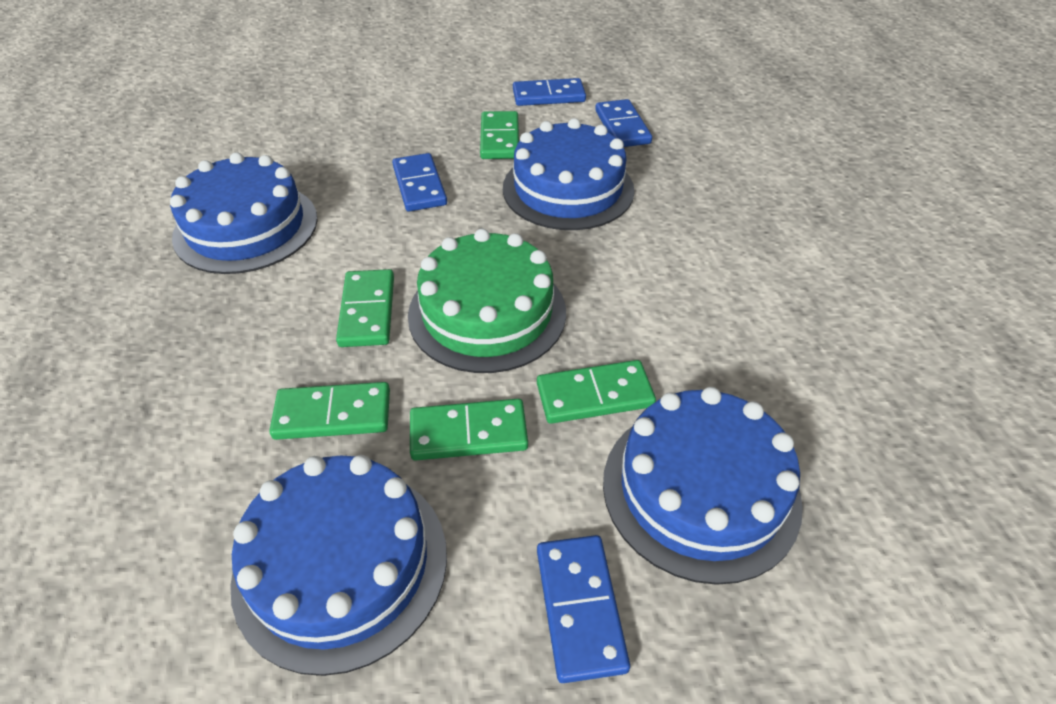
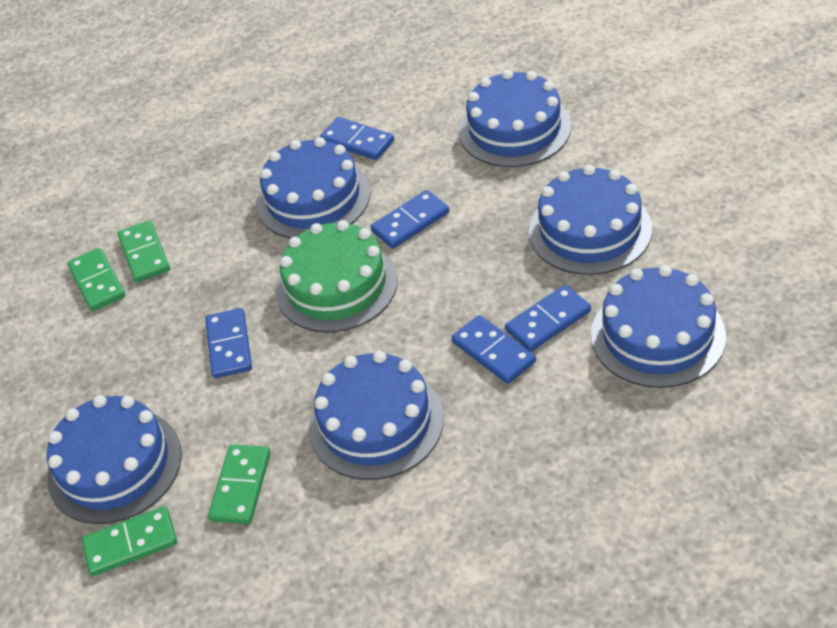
blue cake: [170,152,318,274] [230,455,447,676] [503,118,634,230] [603,387,803,585] = 4 -> [47,395,182,524] [257,137,371,238] [309,351,444,480] [459,70,571,167] [529,165,652,275] [591,265,726,388] = 6
blue domino: [392,153,447,212] [513,78,586,106] [537,535,630,683] [595,99,652,147] = 4 -> [205,308,252,378] [320,117,394,160] [371,190,449,249] [451,315,536,384] [505,285,591,352] = 5
green domino: [269,382,390,440] [336,269,394,347] [410,399,528,461] [480,111,519,159] [537,360,656,424] = 5 -> [67,248,125,311] [82,506,177,576] [118,220,170,282] [208,444,271,524] = 4

